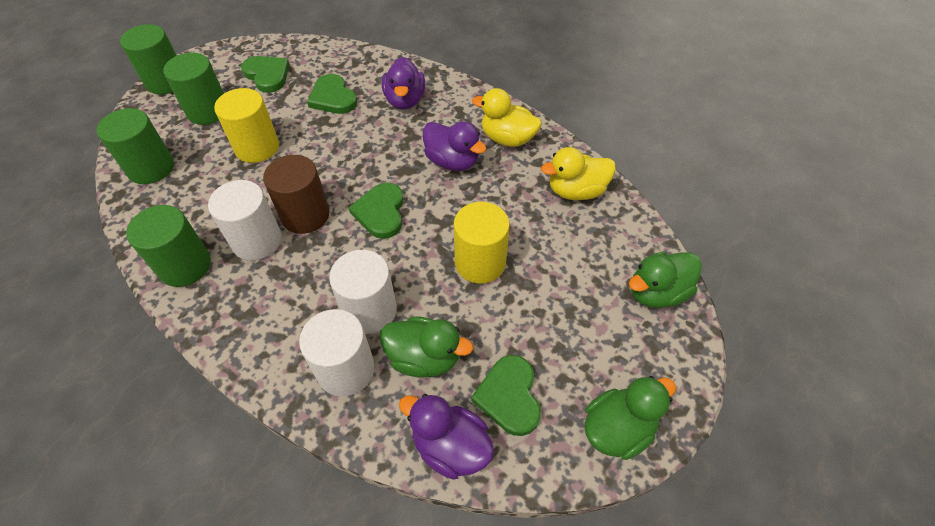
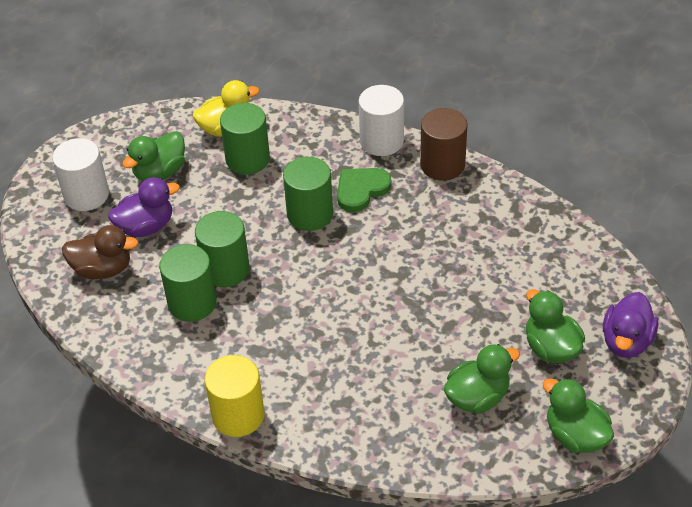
brown duck: none = 0 -> [62,225,138,279] = 1
green duck: [380,316,473,378] [584,376,676,460] [629,252,702,308] = 3 -> [122,131,185,181] [444,344,520,413] [526,289,585,363] [542,378,614,453] = 4
green heart: [241,56,290,93] [307,74,357,114] [348,183,404,239] [471,355,541,436] = 4 -> [337,168,391,212] = 1
purple duck: [382,57,425,110] [399,394,494,480] [423,121,487,171] = 3 -> [108,177,180,237] [603,292,658,358] = 2
white cylinder: [208,180,282,261] [299,309,374,396] [329,250,397,334] = 3 -> [52,138,109,211] [359,85,404,156] = 2
yellow cylinder: [214,88,279,163] [454,202,510,284] = 2 -> [205,355,264,437] = 1
yellow duck: [472,88,541,147] [541,147,616,200] = 2 -> [193,80,260,137] = 1

